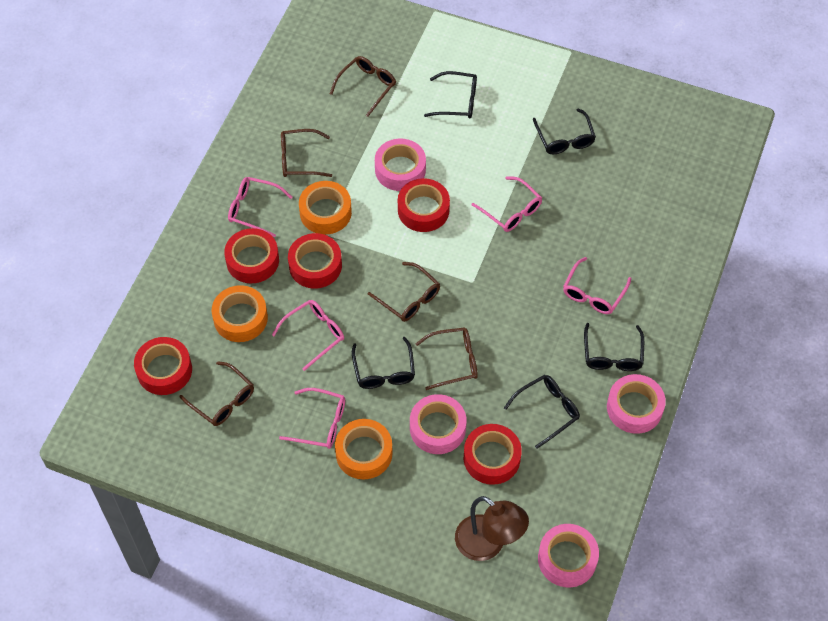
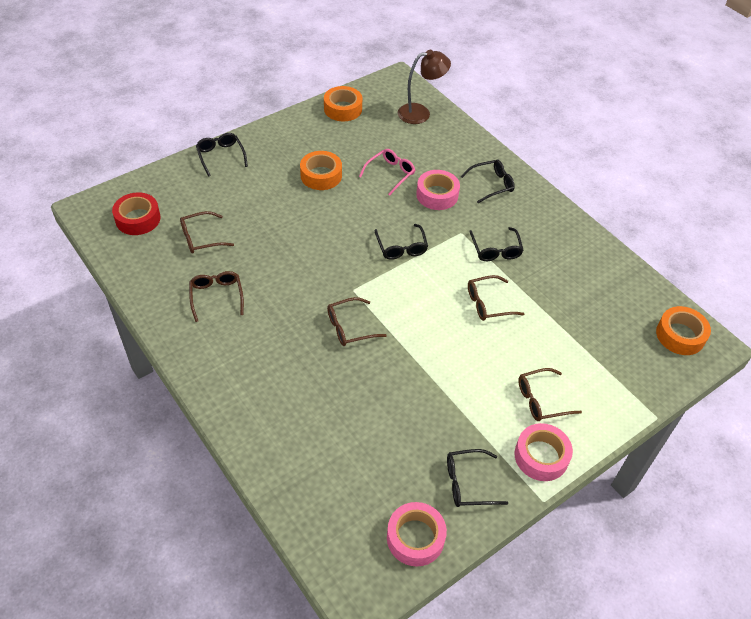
pink glasses: [228,177,292,237] [272,300,344,371] [279,388,345,449] [471,176,542,232] [563,257,631,314] = 5 -> [359,149,415,196] = 1
pink tape: [375,139,426,191] [410,394,467,454] [538,524,599,587] [607,374,666,434] = 4 -> [387,502,447,567] [416,170,460,210] [515,423,573,481] = 3
red tape: [134,337,192,395] [224,228,279,283] [288,233,342,288] [398,178,450,232] [464,424,522,485] = 5 -> [112,193,161,235] = 1

